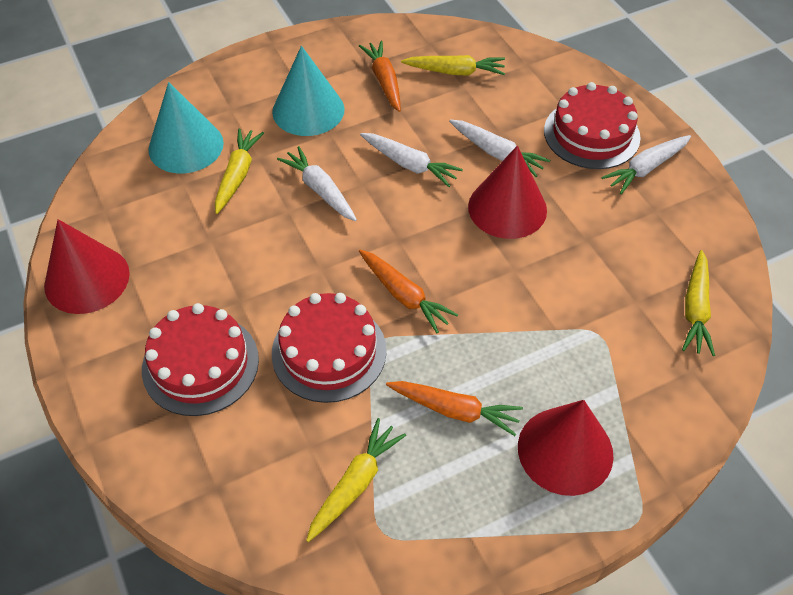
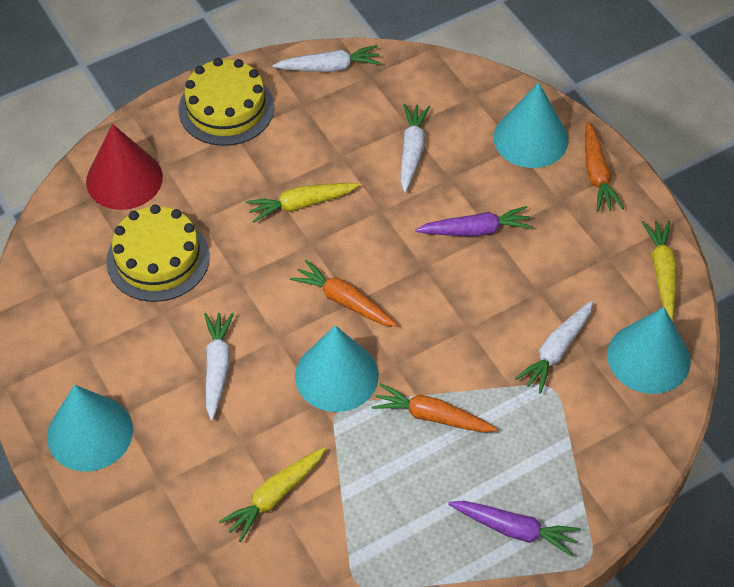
purple carrot: none = 0 -> [415,206,533,237] [448,501,580,556] = 2
red cake: [142,303,259,416] [272,293,387,403] [544,82,641,169] = 3 -> none = 0
red cone: [44,219,130,314] [468,146,547,239] [518,400,614,496] = 3 -> [86,124,163,210] = 1
turquoise cone: [148,82,224,173] [272,46,345,136] = 2 -> [47,385,133,472] [295,325,379,412] [493,83,568,168] [607,307,691,394] = 4
yellow cake: none = 0 -> [106,204,210,302] [179,58,274,146] = 2
yellow carrot: [215,128,264,214] [306,418,406,542] [401,55,505,76] [682,250,715,356] = 4 -> [219,447,326,542] [246,183,360,223] [642,221,677,320] = 3

